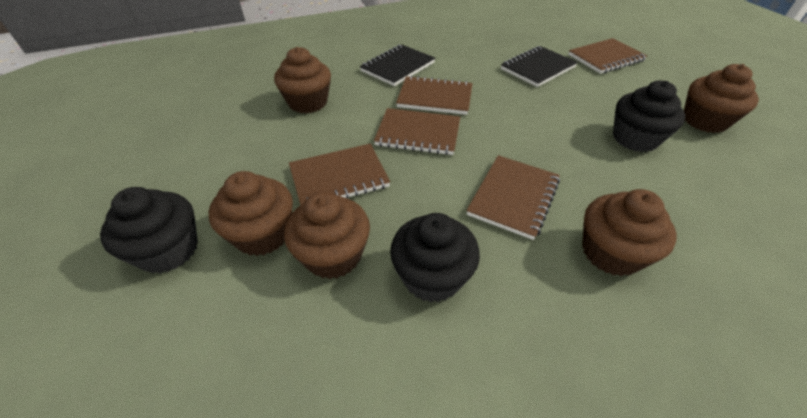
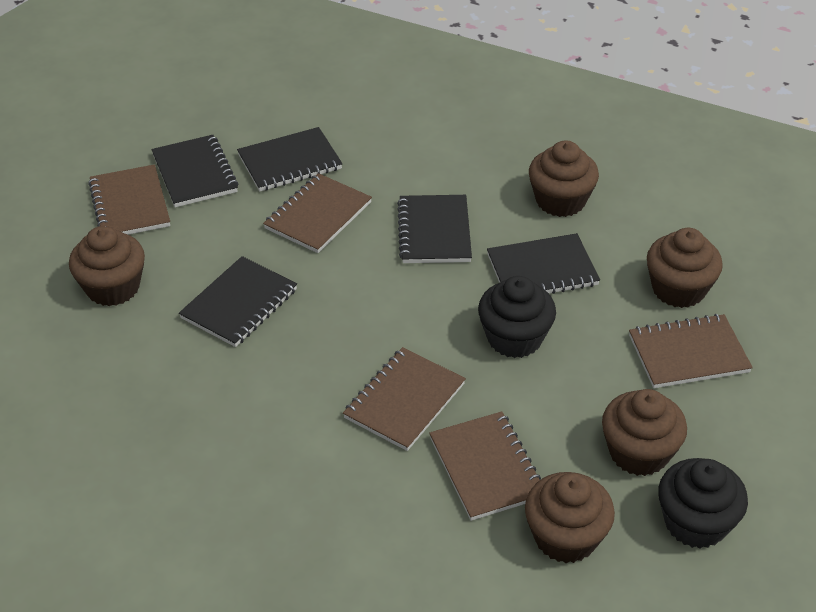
black cupcake: [100,187,198,273] [390,213,480,303] [613,80,685,152] = 3 -> [478,276,556,358] [658,458,748,548] = 2
black notebook: [360,44,435,86] [501,46,578,87] = 2 -> [151,135,239,207] [179,256,297,347] [237,127,343,192] [397,195,472,263] [487,233,600,294] = 5

